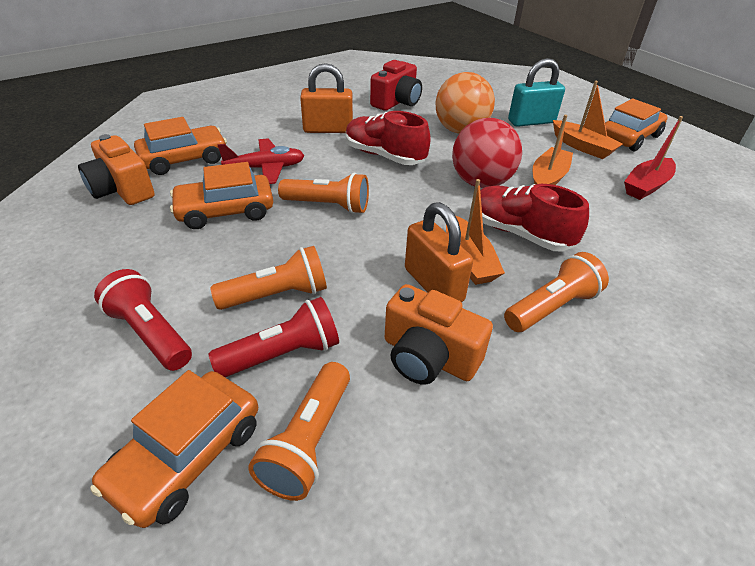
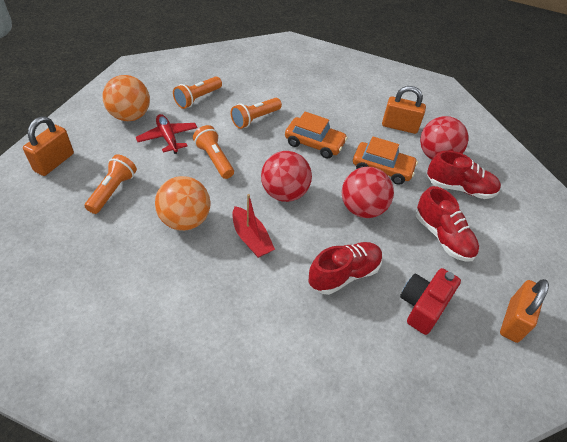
orange ball: [436,72,495,134] = 1 -> [102,75,150,121] [155,176,210,231] = 2
orange boat: [446,179,505,285] [532,115,573,185] [553,81,623,159] = 3 -> none = 0
orange camera: [78,134,155,205] [385,284,493,385] = 2 -> none = 0
orange car: [90,370,258,528] [134,117,227,175] [170,162,273,229] [605,99,667,151] = 4 -> [285,112,348,159] [353,136,418,185] = 2
orange padlock: [300,63,353,133] [405,202,473,302] = 2 -> [23,116,74,176] [382,86,426,134] [500,279,549,343] = 3
red ball: [452,118,522,188] = 1 -> [261,151,312,202] [342,167,394,218] [420,116,468,160] = 3
red flashlight: [94,269,192,371] [209,297,339,377] = 2 -> none = 0
red shoe: [346,111,431,165] [471,184,589,251] = 2 -> [308,242,383,295] [416,186,479,262] [427,151,501,199] = 3
turquoise padlock: [508,58,565,127] = 1 -> none = 0

